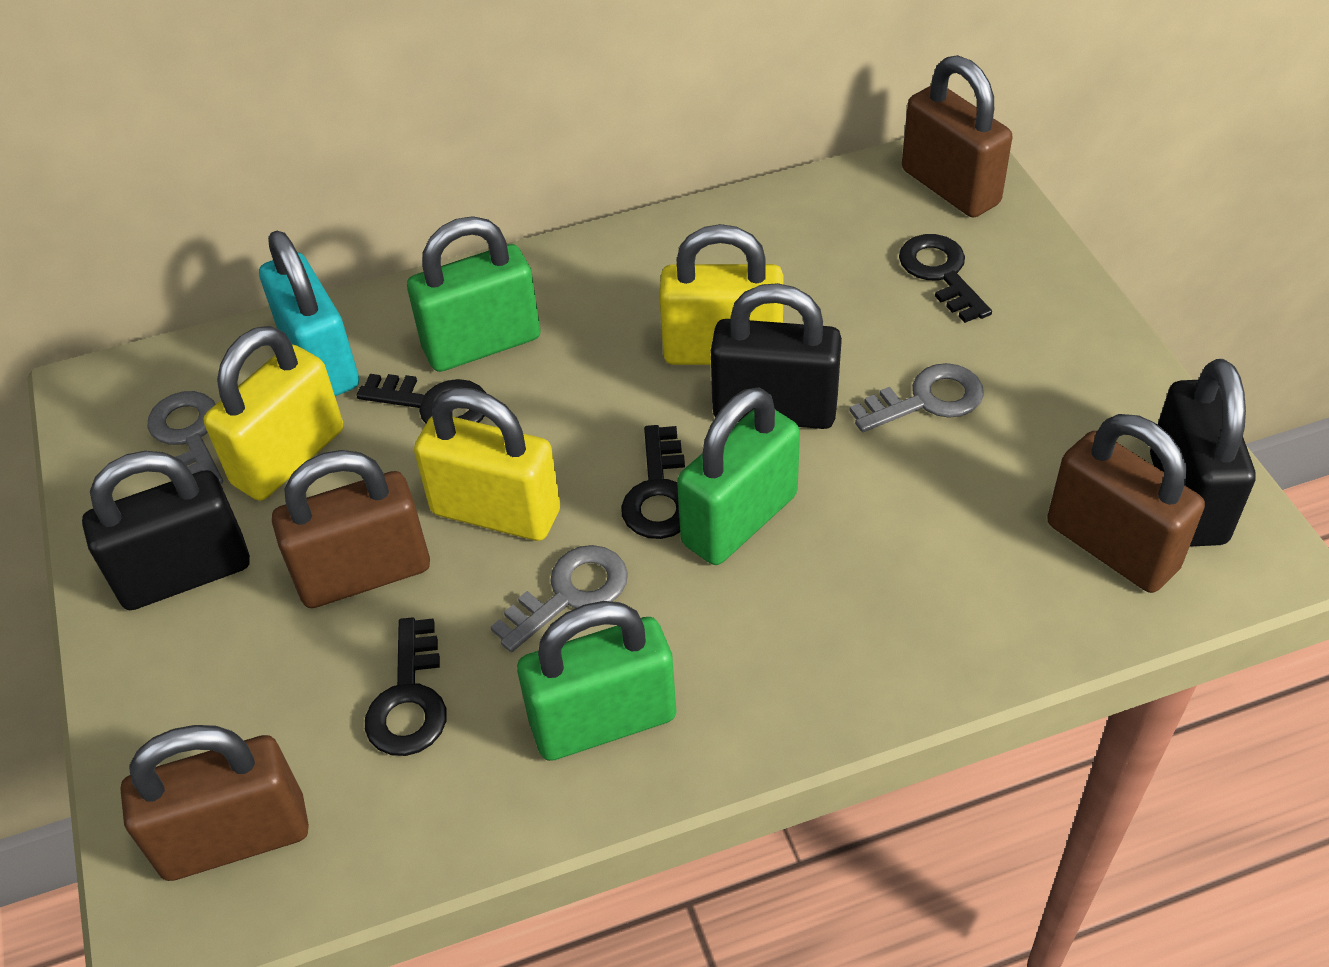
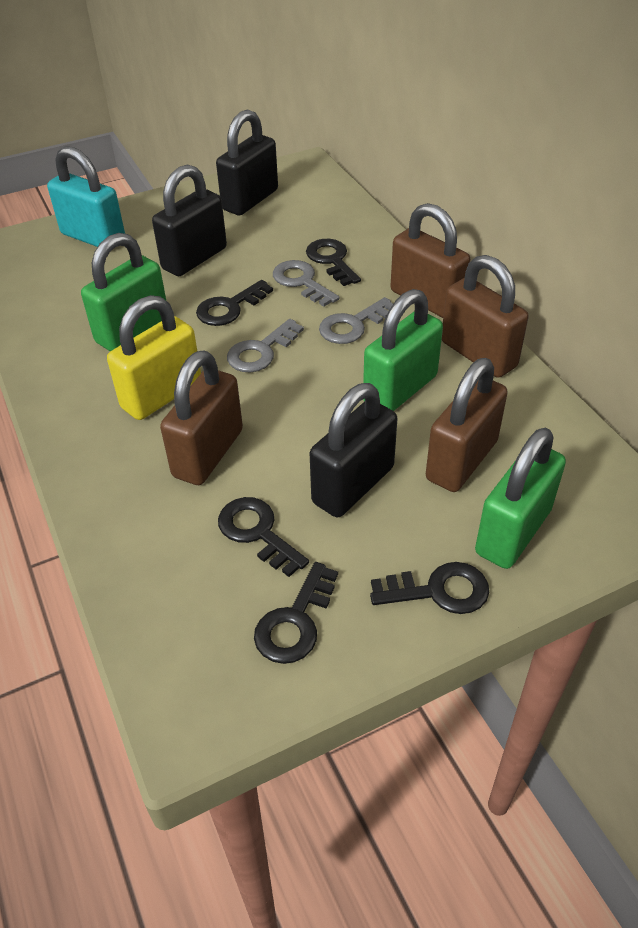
black key: [356,374,486,423] [365,617,447,756] [621,425,685,539] [899,234,992,323] = 4 -> [196,280,273,326] [218,497,309,577] [254,562,338,664] [306,239,361,286] [370,562,489,614] = 5
yellow padlock: [204,326,343,501] [414,388,560,541] [659,224,783,365] = 3 -> [107,295,201,420] = 1

